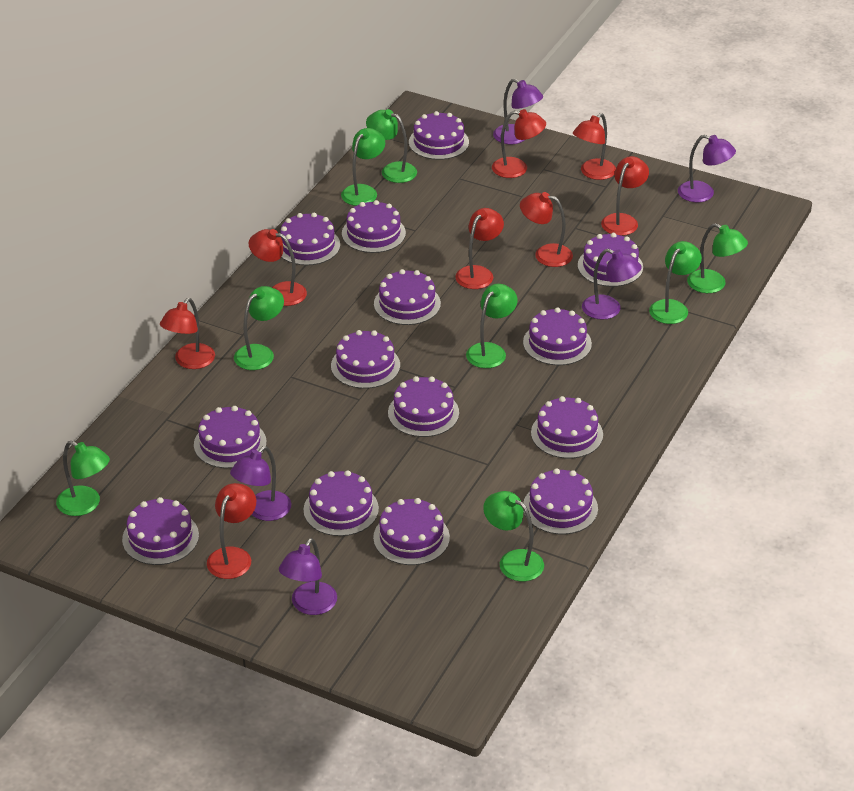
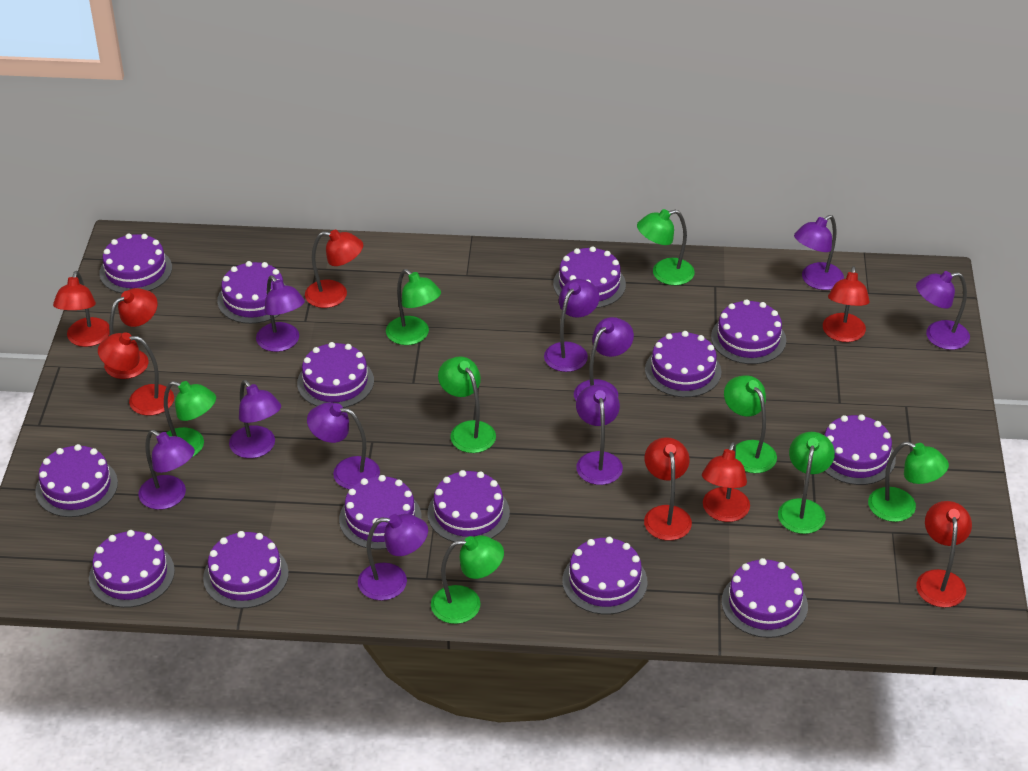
purple lamp: [230,446,291,521] [279,538,337,615] [493,79,543,144] [582,249,642,320] [678,135,736,202] = 5 -> [138,430,195,510] [229,380,281,458] [256,276,305,352] [307,402,380,490] [358,514,428,601] [544,279,600,372] [574,317,634,401] [576,385,623,485] [794,215,844,290] [916,271,970,350] = 10

